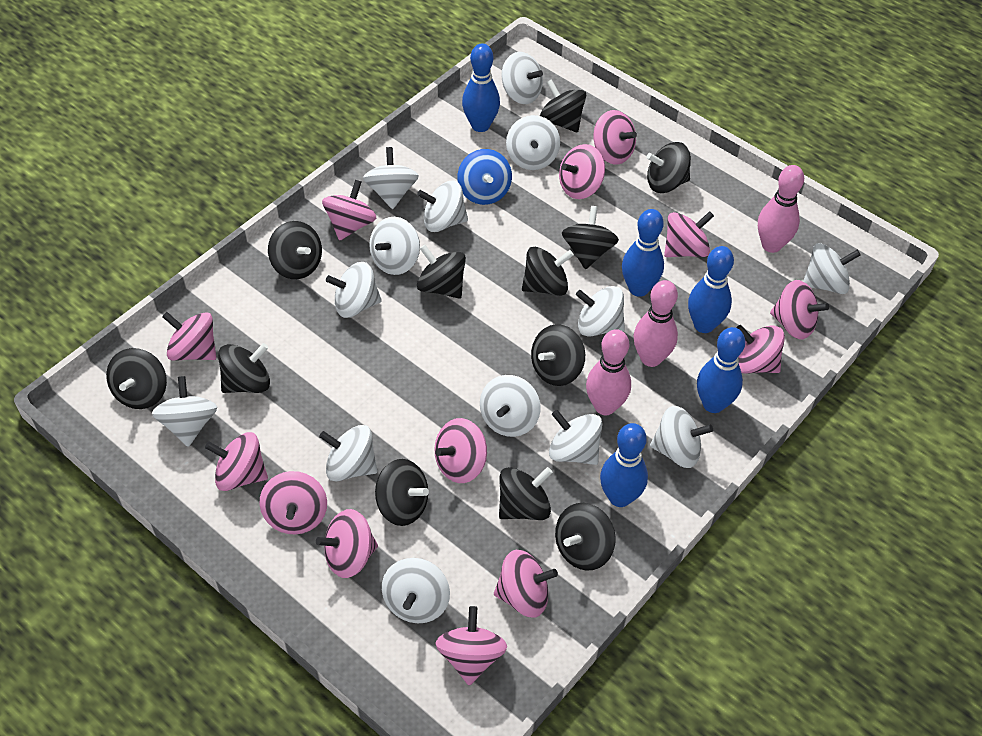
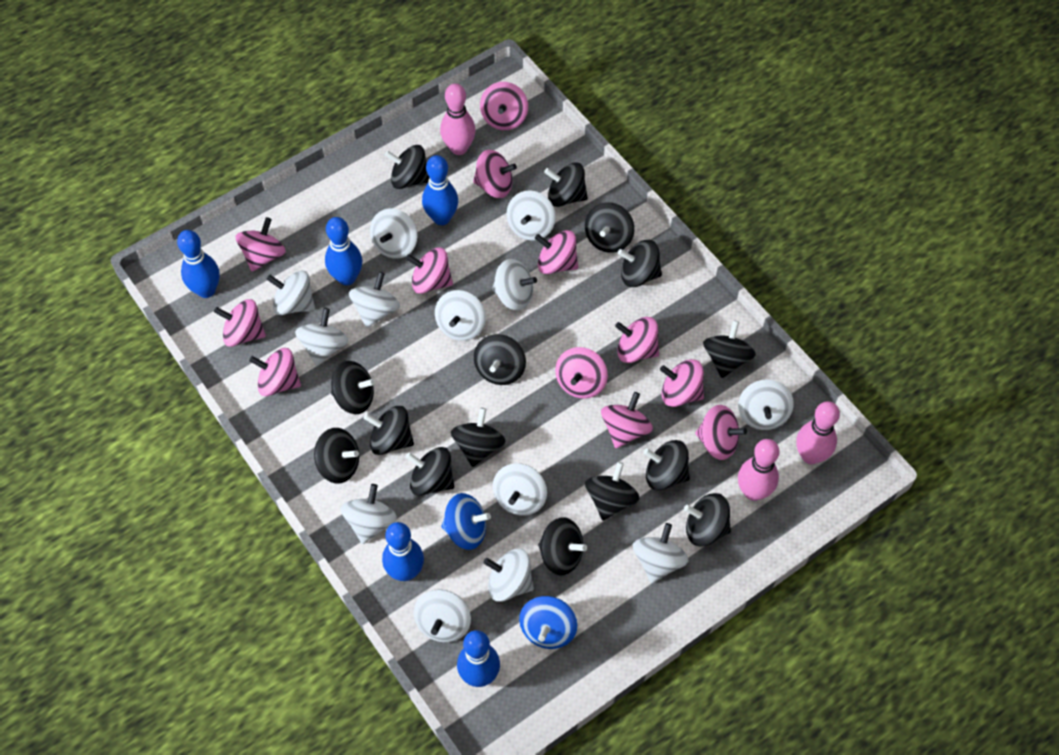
black spinning top: [106,348,167,409] [218,343,270,393] [268,221,322,279] [375,459,429,526] [417,245,466,299] [499,467,553,520] [522,247,574,296] [531,324,585,386] [540,79,586,132] [555,503,616,571] [562,206,619,269] [646,142,691,193] = 12 -> [314,428,359,484] [331,361,375,414] [364,406,414,455] [385,145,429,189] [406,447,454,496] [451,408,505,467] [474,334,526,385] [538,517,587,575] [544,162,588,207] [585,202,634,253] [585,462,639,521] [618,240,662,287] [643,440,690,490] [684,493,731,546] [703,320,756,378] = 15
blue spinning top: [457,149,512,205] = 1 -> [441,493,491,550] [519,596,577,649] = 2
pink spinning top: [162,312,216,361] [205,432,268,491] [259,471,327,535] [316,509,378,578] [322,180,376,241] [435,418,487,483] [435,606,507,685] [494,550,558,617] [559,144,605,199] [593,110,637,165] [664,211,714,257] [736,325,785,373] [770,280,829,339] = 13 -> [214,299,266,347] [235,217,286,272] [249,348,301,396] [406,247,453,294] [473,150,517,198] [480,82,528,130] [535,230,578,274] [555,347,608,399] [601,392,653,448] [615,317,659,363] [660,359,704,407] [695,405,747,460] = 12
white spinning top: [152,376,217,447] [319,425,378,481] [326,262,382,318] [363,147,419,209] [369,217,420,275] [382,558,450,623] [417,181,468,232] [480,375,541,437] [501,52,543,104] [506,115,560,170] [549,410,603,465] [576,286,625,337] [650,406,713,468] [803,243,861,294] = 14 -> [267,271,315,315] [295,308,348,366] [341,484,397,544] [349,272,400,328] [370,208,418,259] [414,589,471,642] [435,290,486,341] [483,549,534,602] [492,259,537,311] [493,463,547,516] [506,190,556,240] [633,523,688,583] [738,379,794,430] = 13

